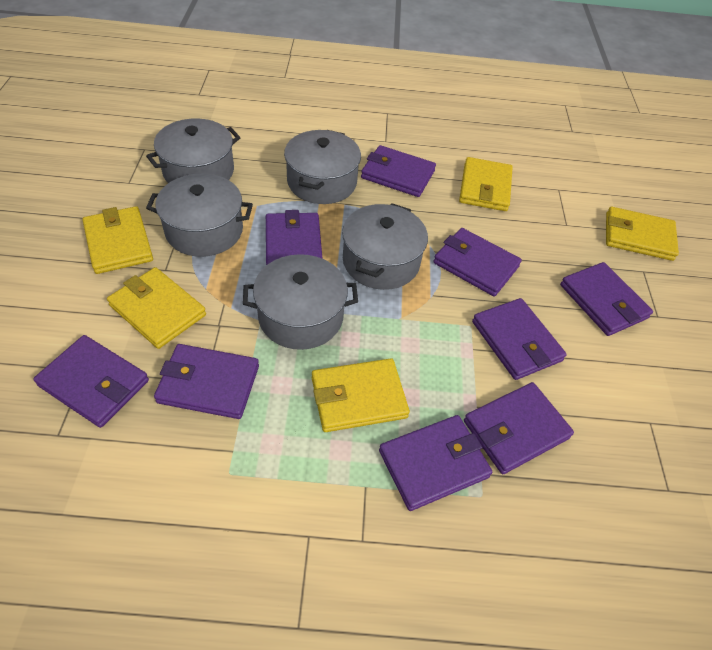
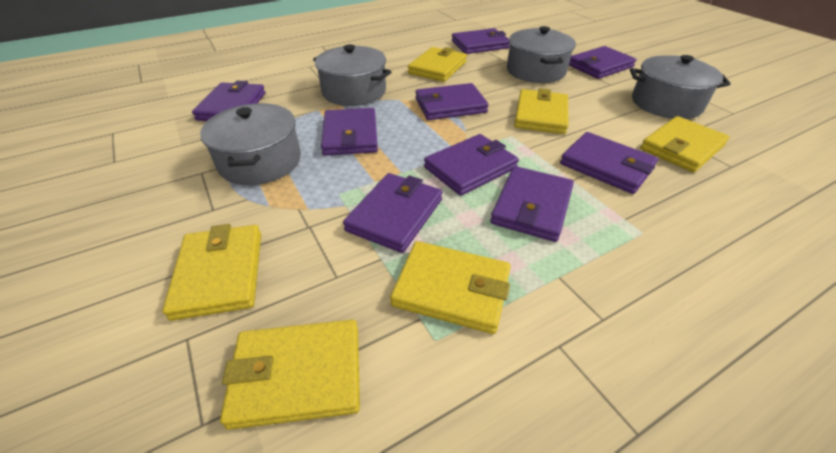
grey pot: [146,118,241,183] [146,174,253,257] [243,254,358,350] [284,130,361,204] [342,204,428,290] = 5 -> [200,103,301,185] [313,45,392,106] [507,26,576,83] [630,55,730,119] = 4
yellow wallet: [82,206,153,274] [107,267,206,349] [312,358,410,432] [459,157,513,211] [606,207,679,261] = 5 -> [162,224,261,321] [220,320,360,430] [390,241,511,334] [408,47,467,82] [514,88,568,134] [640,116,730,172] = 6

